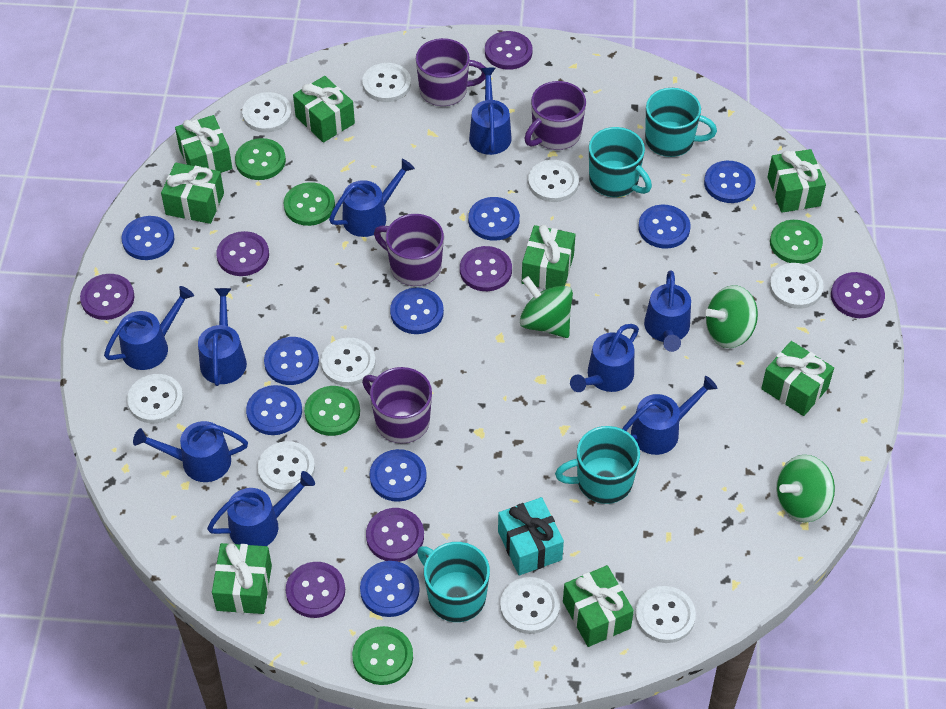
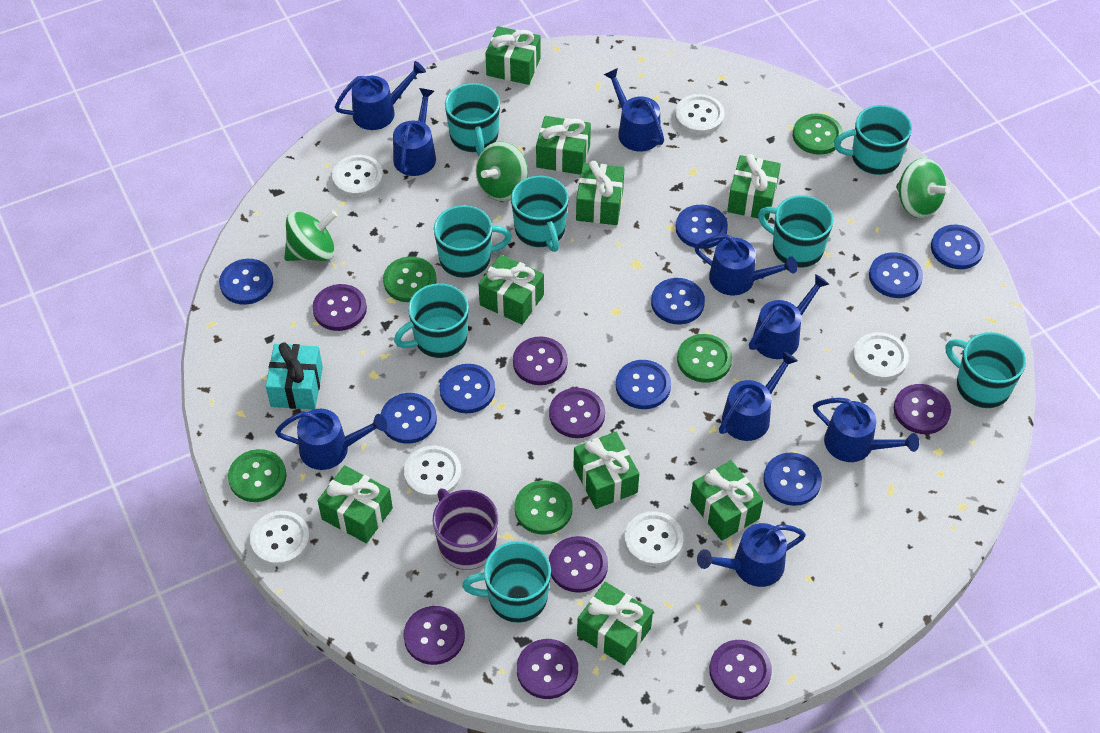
green gift: [161,162,224,224] [175,115,232,173] [212,543,272,614] [293,76,355,143] [522,225,576,289] [563,565,634,647] [761,341,834,416] [767,149,826,213] = 8 -> [318,465,393,543] [479,254,544,325] [485,26,541,85] [536,116,591,175] [574,432,639,509] [576,161,625,225] [577,582,653,665] [690,460,763,541] [727,154,781,220] = 9
purple button: [80,274,135,320] [216,231,269,276] [286,562,345,618] [366,508,424,562] [460,246,512,291] [485,31,533,70] [831,272,885,318] = 7 -> [312,284,367,331] [403,606,465,665] [513,336,568,385] [517,639,578,699] [549,388,605,438] [549,536,608,593] [709,640,772,700] [894,384,951,434] = 8
purple mug: [362,367,432,444] [374,214,444,286] [416,38,486,106] [524,81,586,150] = 4 -> [432,488,498,570] = 1
turquoise mug: [417,542,490,622] [555,426,640,504] [589,127,652,197] [645,88,717,157] = 4 -> [394,283,469,358] [434,205,512,278] [445,83,500,156] [462,541,551,623] [511,176,569,252] [758,195,833,268] [834,105,912,175] [946,332,1026,408] = 8
white button: [127,374,184,423] [242,92,292,133] [258,441,315,493] [321,338,376,386] [362,63,411,102] [500,577,560,634] [528,160,579,202] [635,586,696,643] [770,263,824,309] = 9 -> [250,511,310,566] [332,155,383,197] [404,446,461,498] [624,511,684,567] [675,94,725,135] [853,332,909,381] = 6

